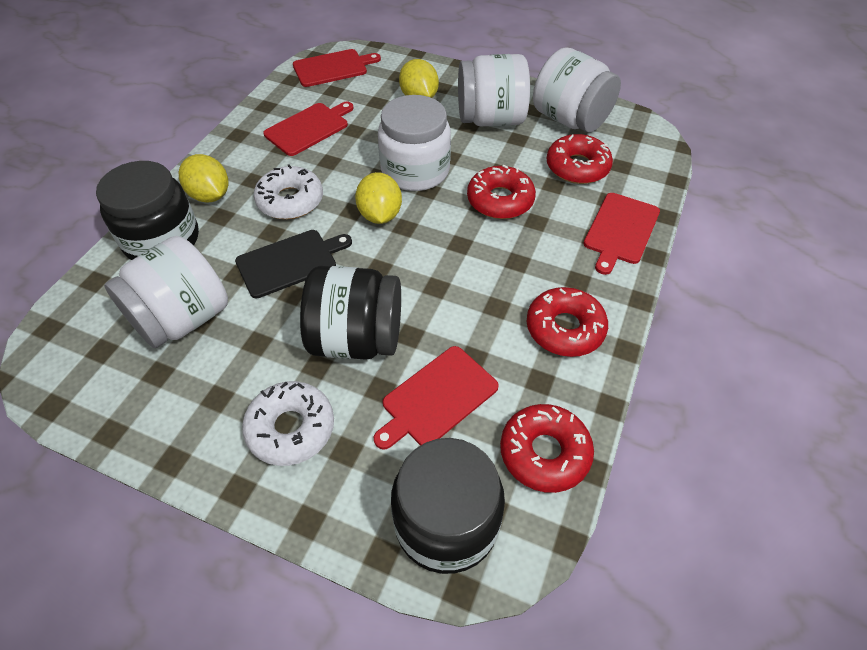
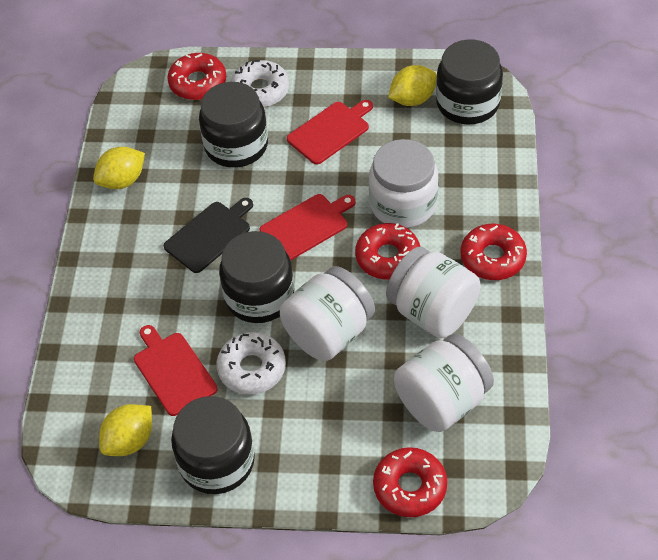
black jar: [96,161,199,260] [300,266,401,360] [391,438,505,574] = 3 -> [171,396,255,494] [199,82,268,168] [219,231,294,323] [436,39,503,125] = 4
red cutting board: [263,102,354,156] [293,49,381,87] [374,346,499,450] [583,193,660,275] = 4 -> [134,325,218,416] [260,194,355,260] [287,100,373,165] = 3

